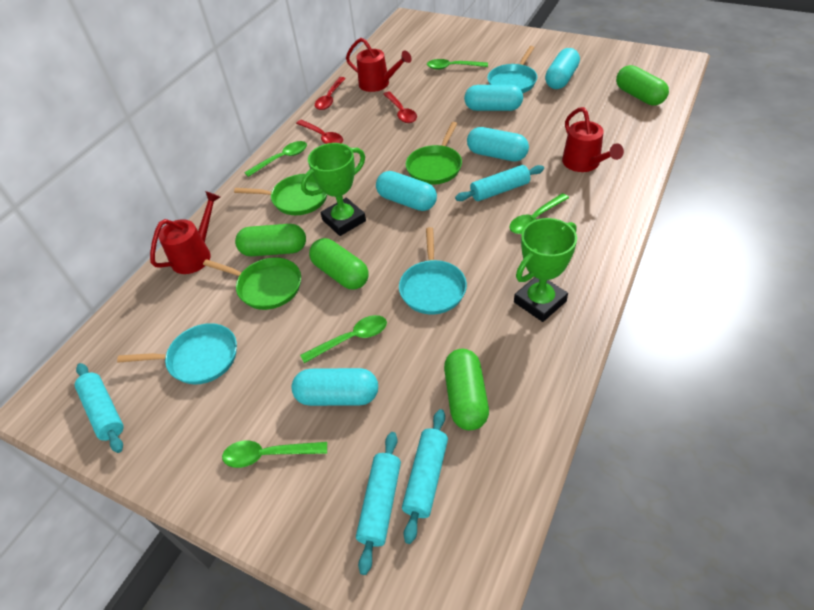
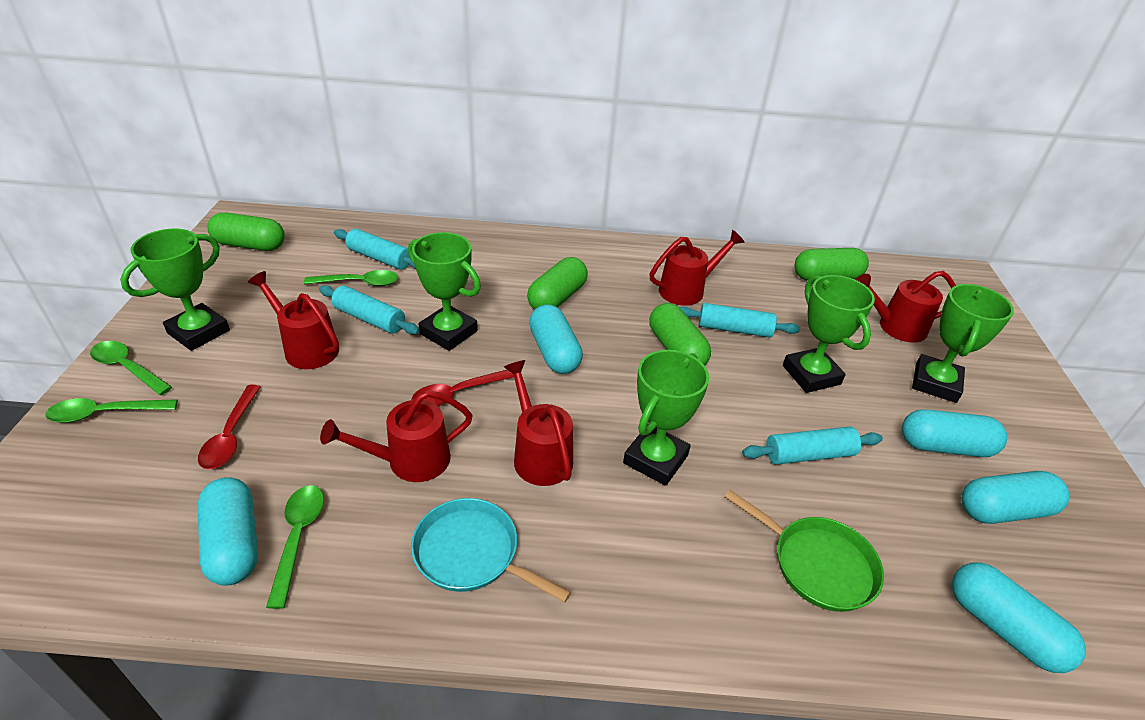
green pan: [203,257,301,310] [234,174,327,215] [406,122,462,185] = 3 -> [724,490,884,612] = 1
green spoon: [222,441,327,468] [244,141,307,177] [300,315,387,363] [427,59,488,70] [509,193,569,234] = 5 -> [45,398,178,423] [90,341,172,395] [266,485,324,609] [304,270,398,286] = 4
green trophy: [301,143,366,236] [514,218,577,322] = 2 -> [120,228,230,351] [408,232,481,351] [623,350,709,486] [783,275,875,393] [912,284,1014,403] = 5
red spoon: [296,119,343,144] [315,77,346,110] [383,91,417,123] = 3 -> [198,385,261,469] [411,370,514,406] = 2
red watering can: [150,191,220,274] [346,38,412,92] [562,107,624,172] = 3 -> [248,271,339,369] [320,390,473,482] [504,360,573,486] [650,230,744,306] [855,271,956,343] = 5
turquoise pan: [117,323,237,384] [399,227,467,314] [487,46,537,93] = 3 -> [411,498,571,602] = 1

